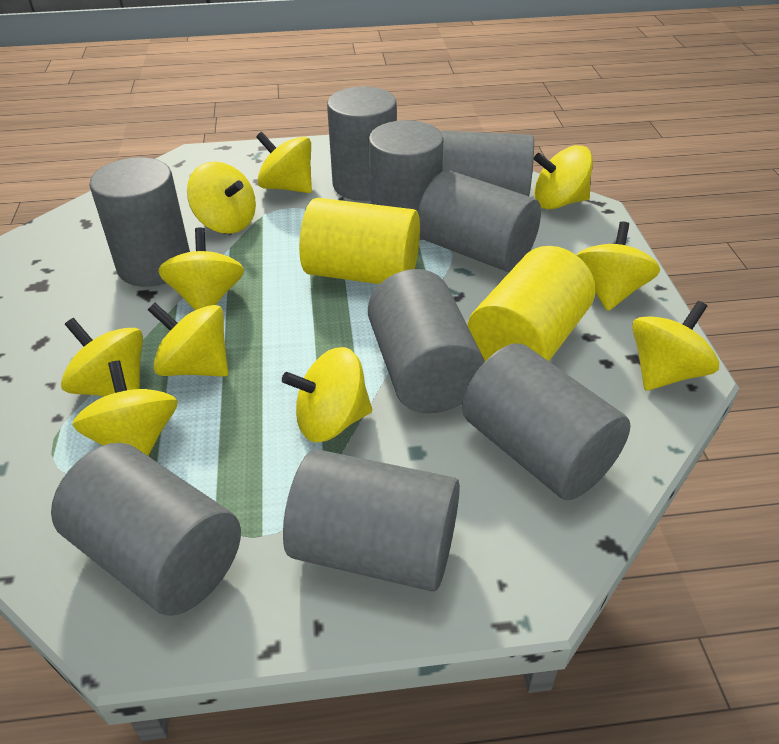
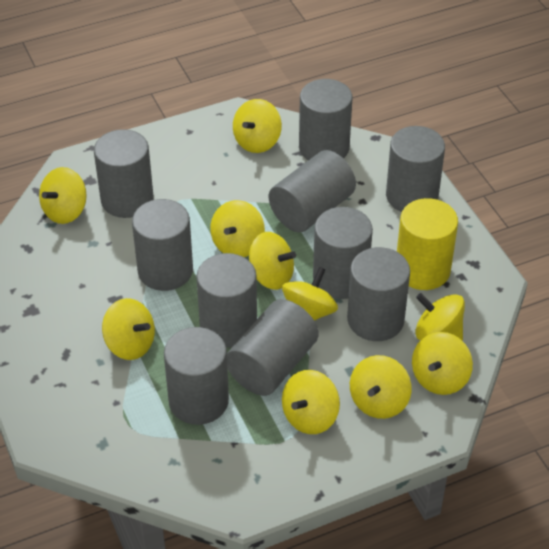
grey cylinder: [51,443,241,616] [89,157,190,287] [283,449,460,592] [327,86,397,201] [368,269,485,413] [369,120,444,241] [418,170,541,272] [440,131,534,196] [462,343,631,500] = 9 -> [94,129,153,218] [132,199,193,291] [164,327,229,425] [196,253,257,348] [227,299,319,396] [269,150,356,232] [299,79,352,160] [313,207,373,299] [347,247,410,341] [386,126,445,212] = 10
yellow cylinder: [299,198,420,284] [467,246,595,361] = 2 -> [397,198,458,290] = 1

